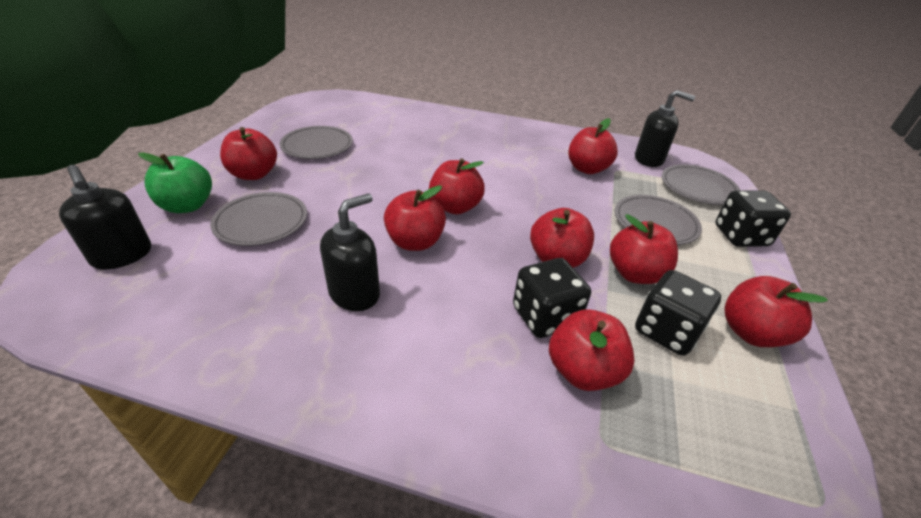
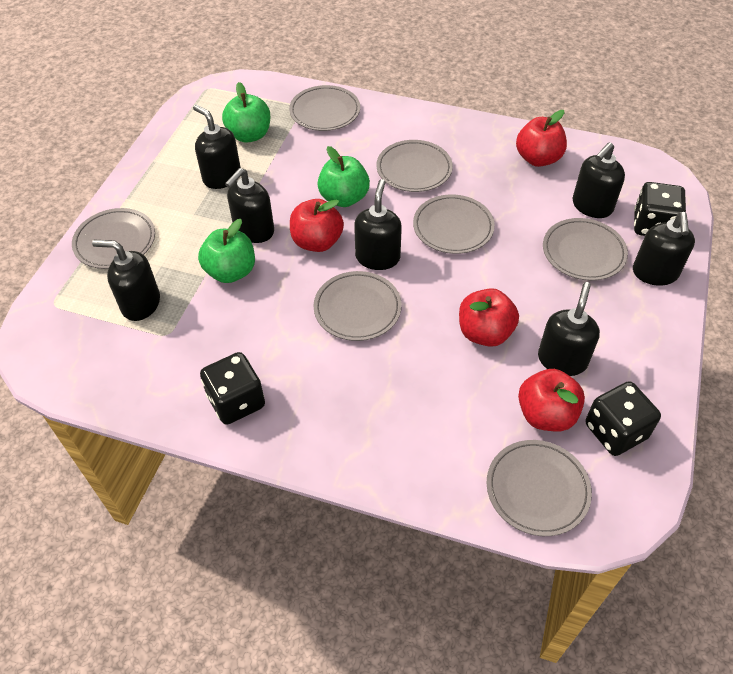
black soap dispenser: [59,165,151,270] [320,193,380,311] [635,90,695,167] = 3 -> [92,240,160,321] [193,104,241,189] [225,168,274,243] [354,179,402,270] [538,282,600,376] [573,142,625,218] [633,212,695,286] = 7
green apple: [138,152,212,213] = 1 -> [198,219,255,283] [222,82,270,143] [318,146,370,207] = 3
grey plate: [210,192,307,246] [280,126,353,159] [615,195,702,245] [662,164,740,205] = 4 -> [72,208,155,269] [289,85,360,131] [314,271,402,341] [376,140,453,192] [413,194,495,254] [487,440,592,536] [543,218,628,281] = 7
red apple: [220,127,277,180] [384,185,446,251] [429,159,485,215] [530,208,594,268] [549,309,635,391] [568,118,618,174] [610,214,678,284] [725,276,828,347] = 8 -> [290,199,344,252] [459,288,519,347] [516,110,567,167] [518,369,585,432] = 4

